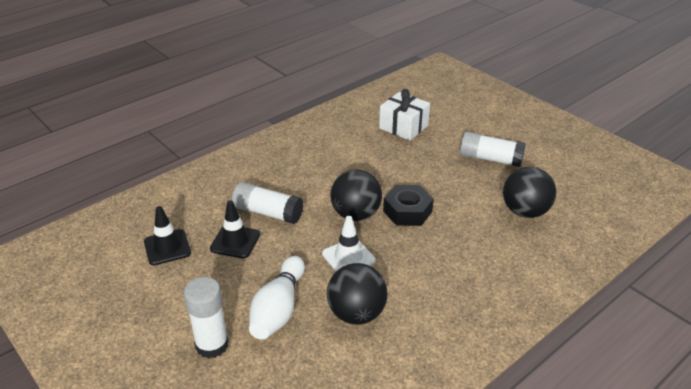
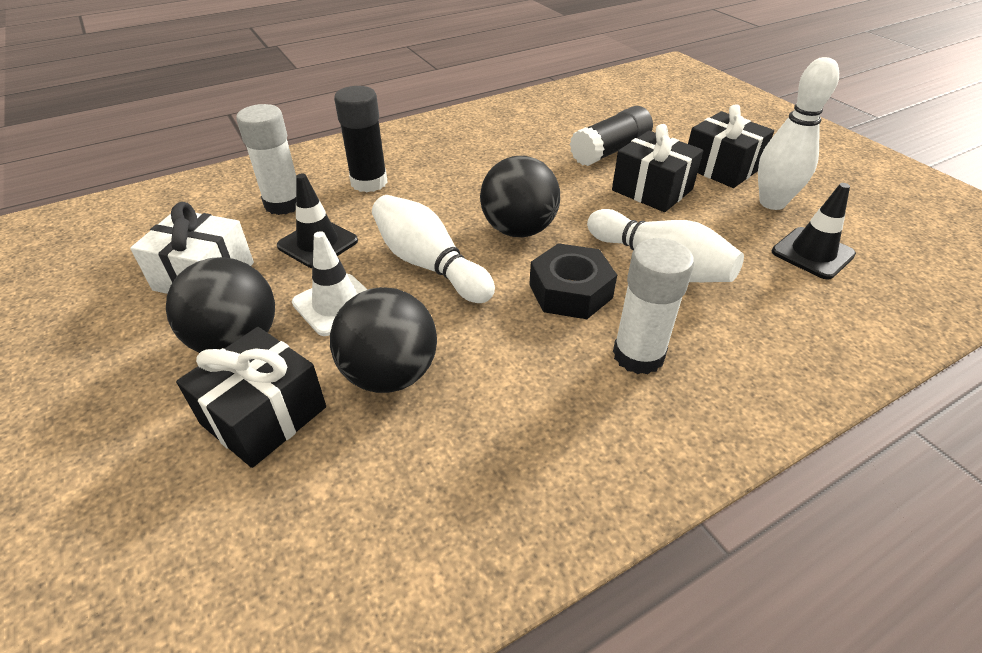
black gift: none = 0 -> [176,327,326,468] [612,124,703,212] [688,104,774,188] = 3
black glue stick: none = 0 -> [334,86,388,193] [570,106,653,166] = 2
white bowling pin: [249,256,305,340] = 1 -> [372,195,495,303] [587,209,744,282] [758,57,839,210] = 3
white glue stick: [184,277,229,359] [232,182,303,224] [460,132,526,167] = 3 -> [236,104,296,215] [613,238,694,374] = 2

